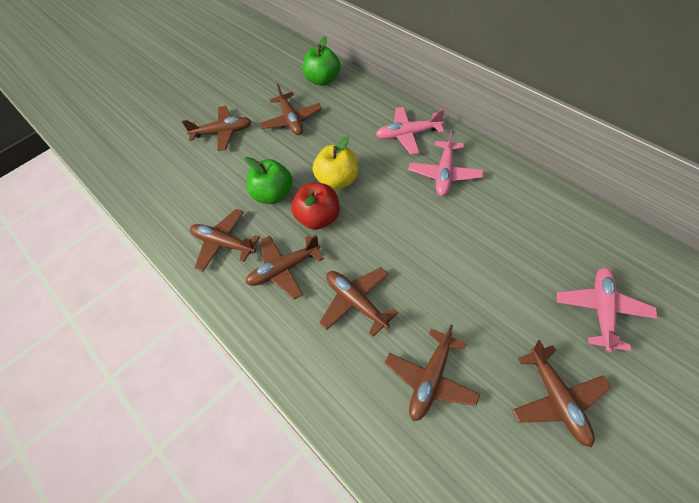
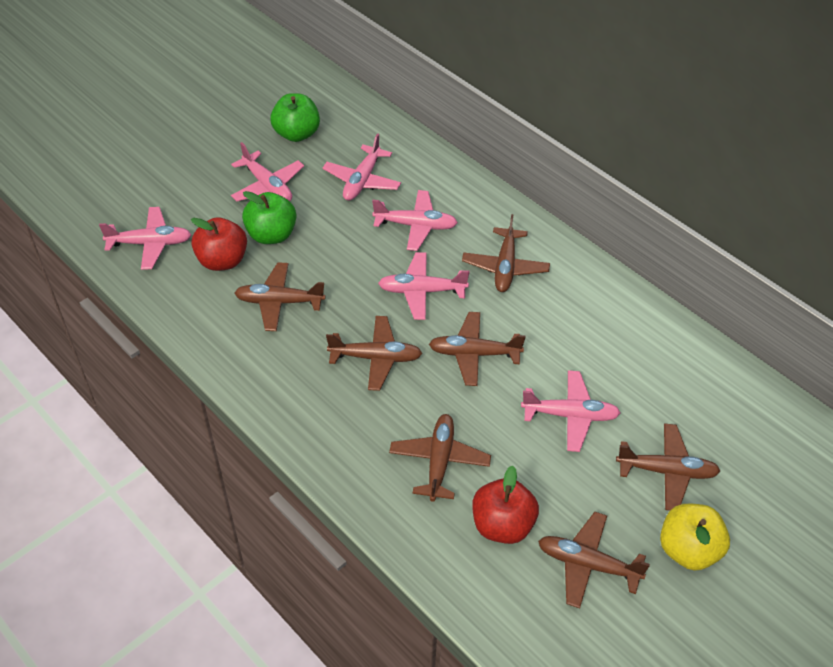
pink plane: [375,107,445,155] [408,129,484,196] [557,267,658,352] = 3 -> [99,207,191,270] [231,142,304,201] [323,133,401,201] [372,190,458,251] [378,252,470,320] [521,370,621,452] = 6
red apple: [291,183,340,230] = 1 -> [191,217,247,271] [472,465,539,544] = 2

